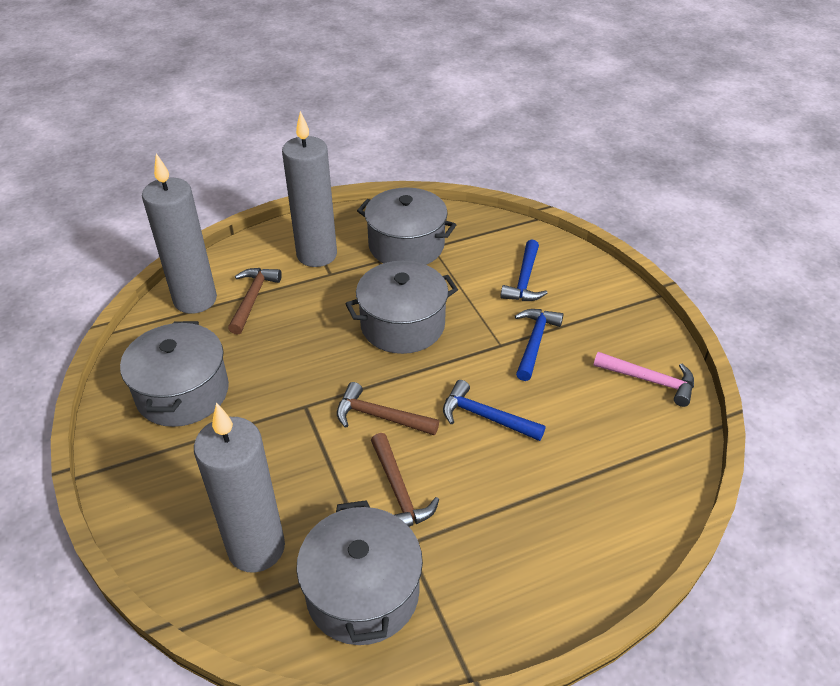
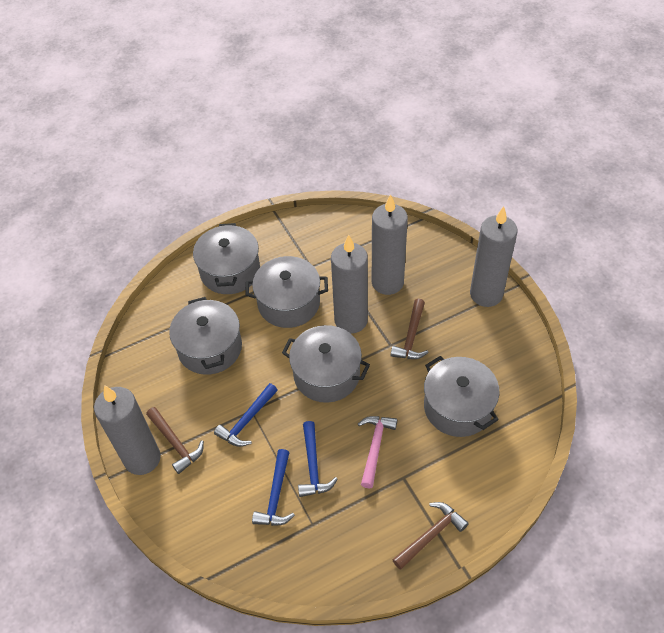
grey candle: [142,153,217,314] [194,403,285,573] [282,111,337,267] = 3 -> [94,385,161,475] [331,235,368,333] [372,194,408,295] [470,206,518,307] = 4
grey pot: [120,321,229,427] [296,500,423,645] [345,261,458,354] [357,187,456,265] = 4 -> [169,297,242,375] [193,223,260,294] [245,256,328,328] [282,325,370,403] [424,356,499,437] = 5

